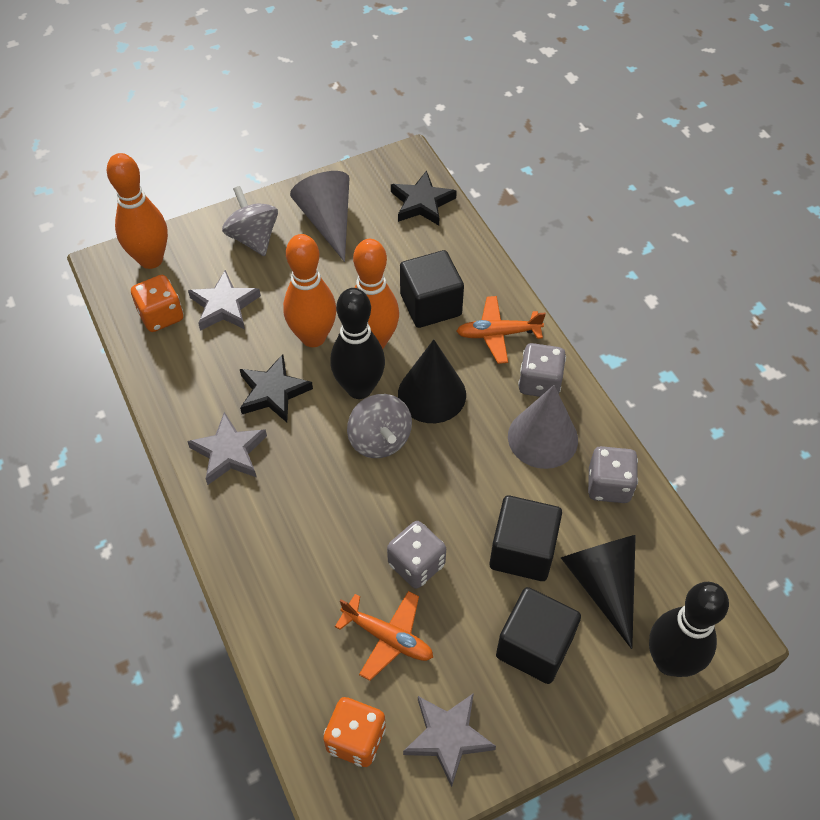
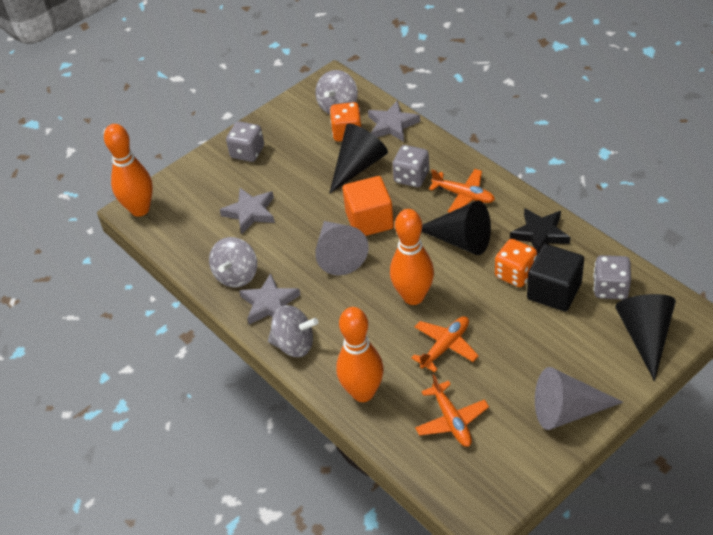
black bowling pin: [330,288,385,399] [649,582,729,677] = 2 -> none = 0
black cone: [398,339,466,423] [561,535,636,649] = 2 -> [329,124,388,194] [421,200,491,255] [615,294,676,381] = 3
black cube: [400,250,464,328] [490,495,562,581] [496,587,581,684] = 3 -> [527,244,584,312] = 1
black star: [240,354,313,422] [391,170,457,226] = 2 -> [510,208,570,255] = 1
grey spinning top: [222,186,278,256] [347,394,412,458] = 2 -> [209,237,257,288] [268,305,318,357] [315,70,358,114] = 3
orange cube: none = 0 -> [343,176,394,236] = 1
orange plane: [335,591,433,681] [456,296,546,364] = 2 -> [411,316,479,373] [415,374,489,447] [429,169,495,213] = 3

